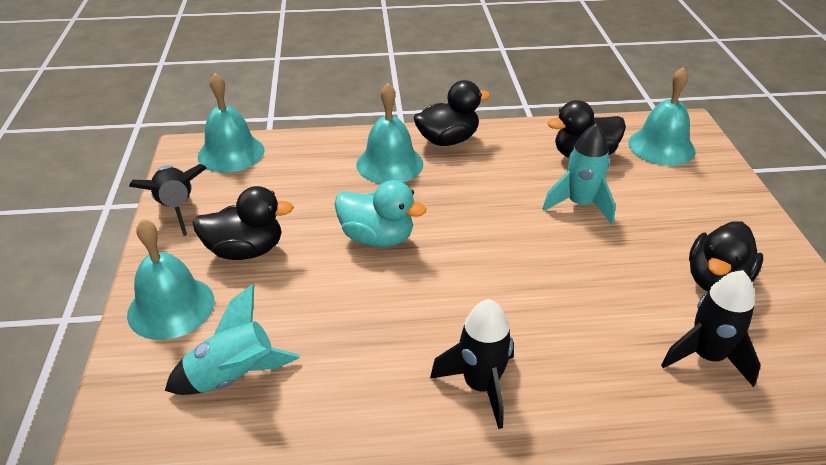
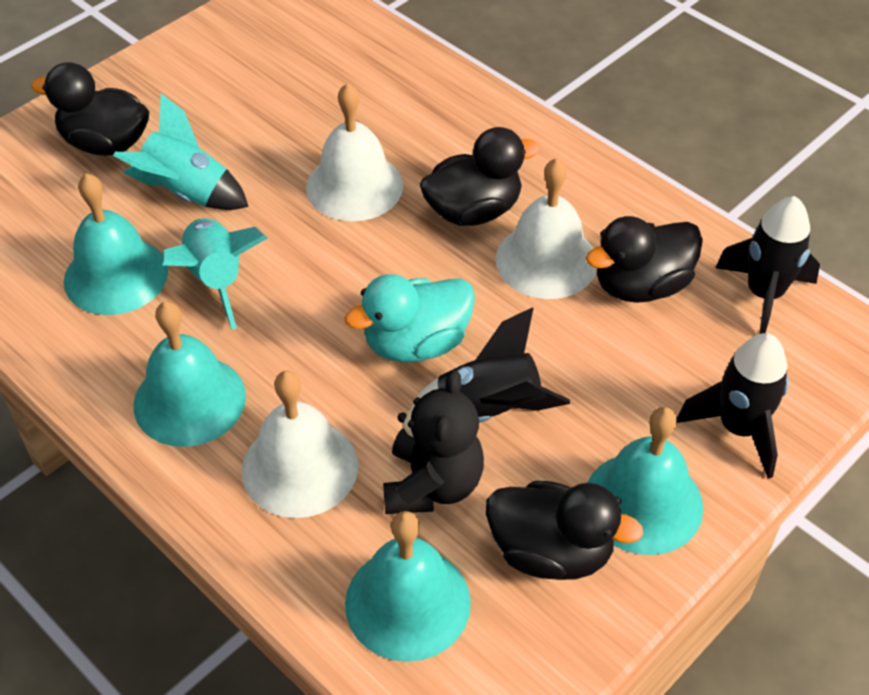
black teddy bear: none = 0 -> [383,370,484,514] = 1
white bell: none = 0 -> [242,371,358,518] [306,83,403,221] [496,158,597,299] = 3

